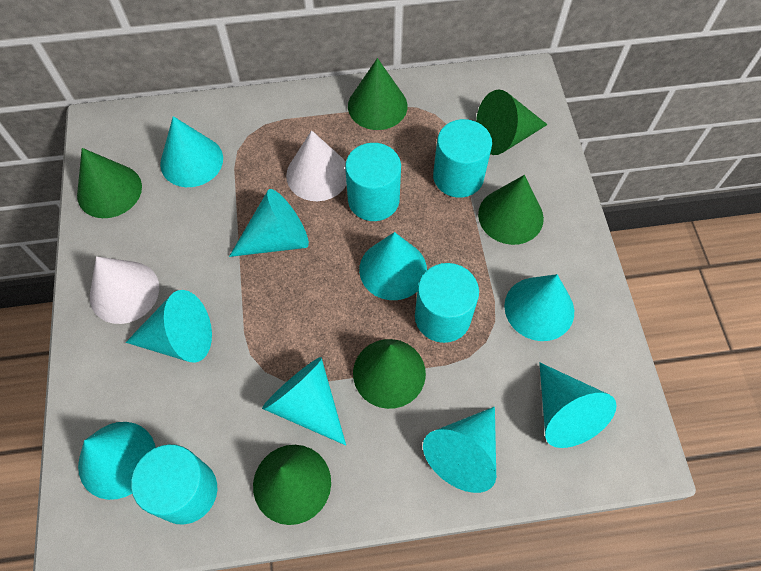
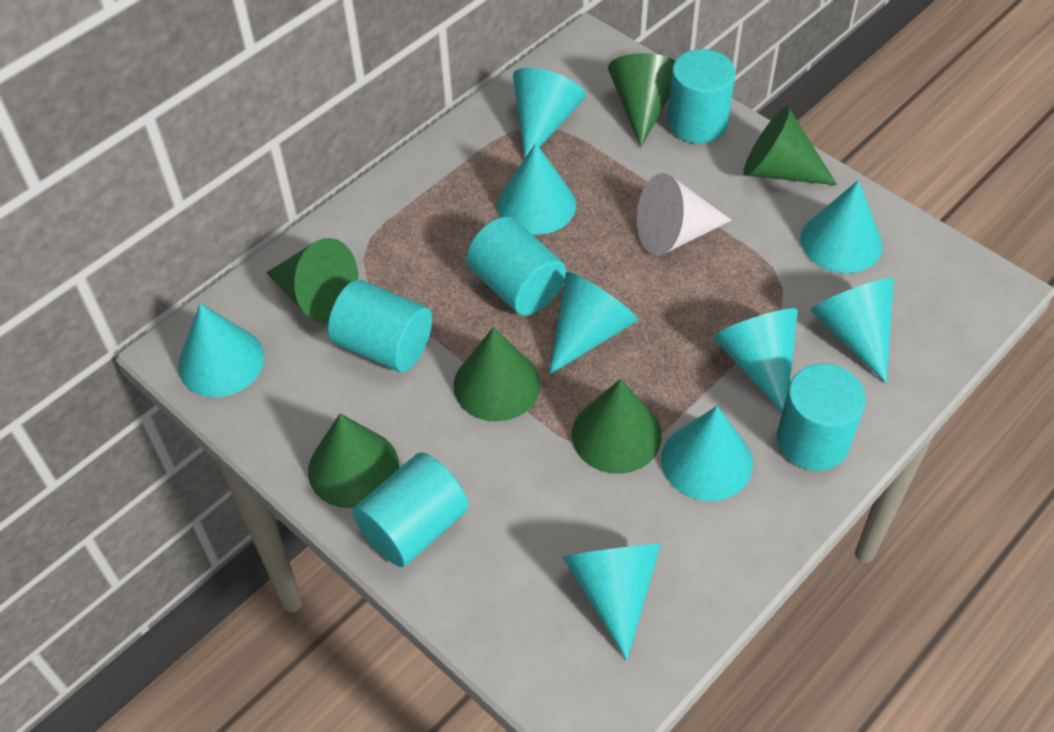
turquoise cylinder: [131,444,217,525] [345,143,401,221] [415,263,479,343] [433,119,492,198] = 4 -> [328,280,432,372] [353,452,469,567] [466,217,566,316] [667,49,735,143] [777,364,866,471] = 5
white cone: [90,256,159,324] [286,130,347,201] = 2 -> [637,173,732,256] = 1

